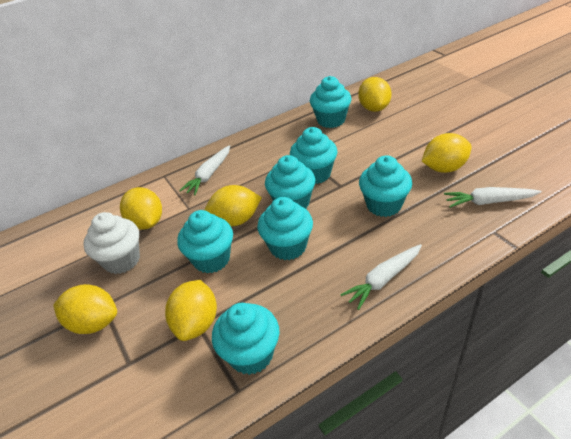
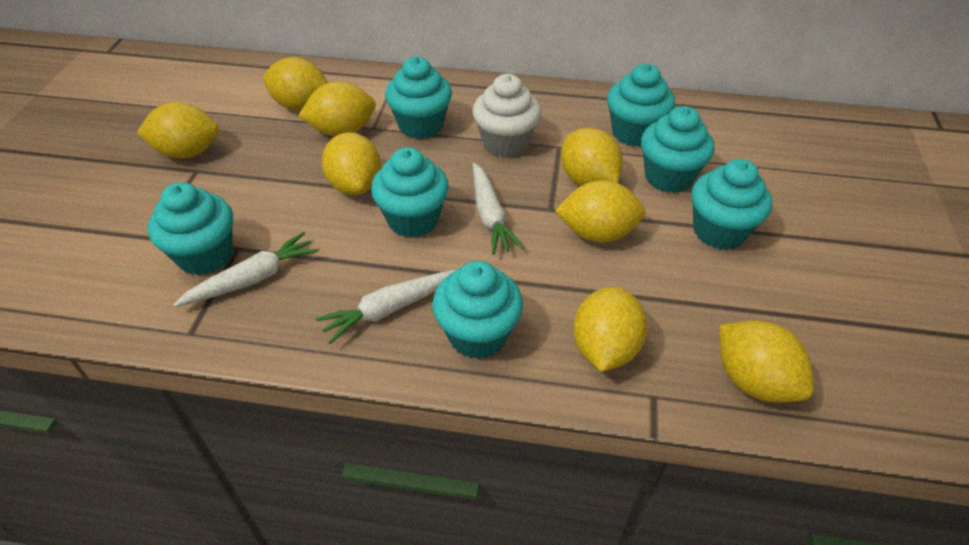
yellow lemon: [53,284,117,334] [120,187,162,230] [165,280,217,341] [205,185,262,226] [358,77,392,112] [422,133,471,173] = 6 -> [137,102,219,158] [263,57,328,110] [299,81,376,136] [322,132,381,195] [555,180,645,243] [561,128,623,186] [573,287,647,372] [719,320,814,403] = 8

